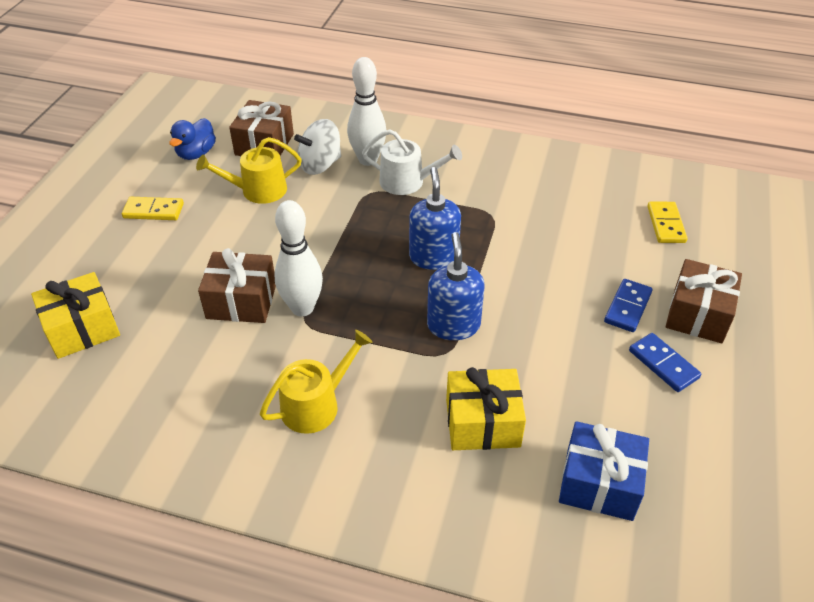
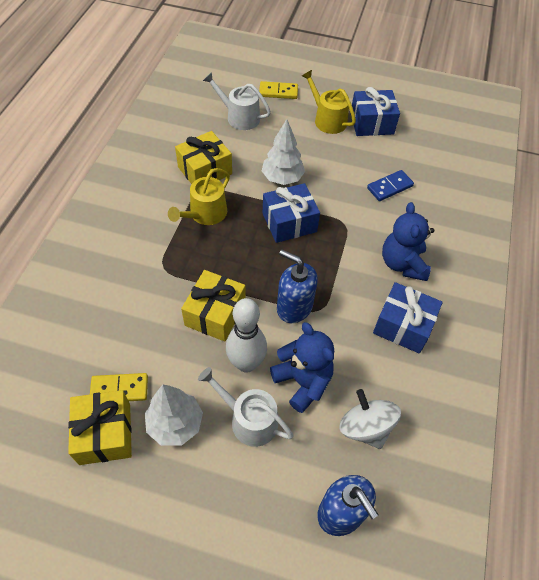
blue domino: [604,279,652,332] [629,333,701,392] = 2 -> [367,170,414,201] = 1
blue duck: [169,118,216,160] = 1 -> none = 0
blue gift: [559,421,649,521] = 1 -> [263,183,320,243] [352,87,400,136] [373,282,443,354] = 3
blue teddy bear: none = 0 -> [270,322,334,413] [382,202,434,281] = 2
brown gift: [198,248,276,323] [229,100,294,156] [666,259,742,343] = 3 -> none = 0
white bowling pin: [274,200,323,316] [347,57,386,166] = 2 -> [226,298,267,373] = 1
white tree: none = 0 -> [145,385,203,446] [262,119,305,185] = 2
white watering can: [362,129,462,195] = 1 -> [198,367,293,447] [203,72,271,130] = 2
yellow gift: [31,272,120,359] [446,367,526,450] = 2 -> [68,390,132,465] [175,131,232,184] [181,270,246,342] = 3

